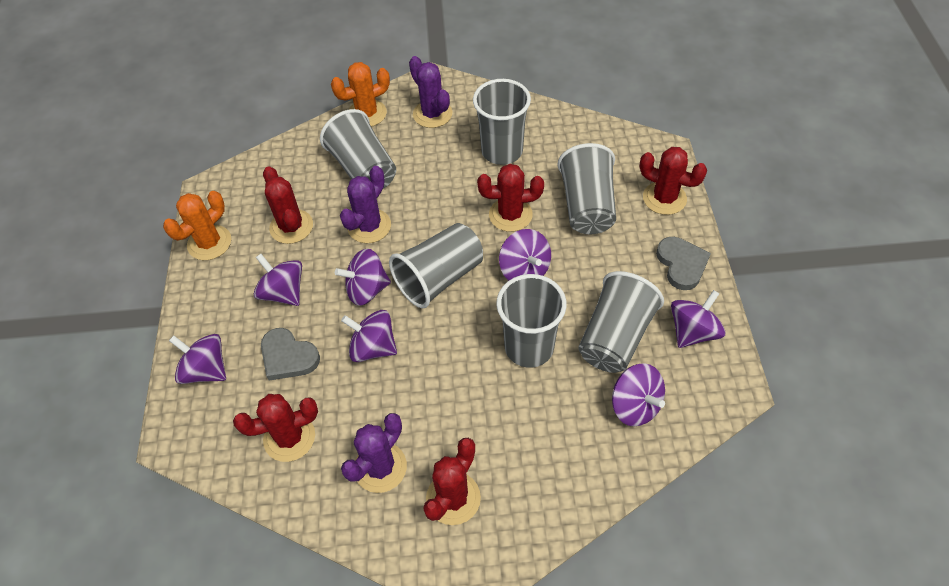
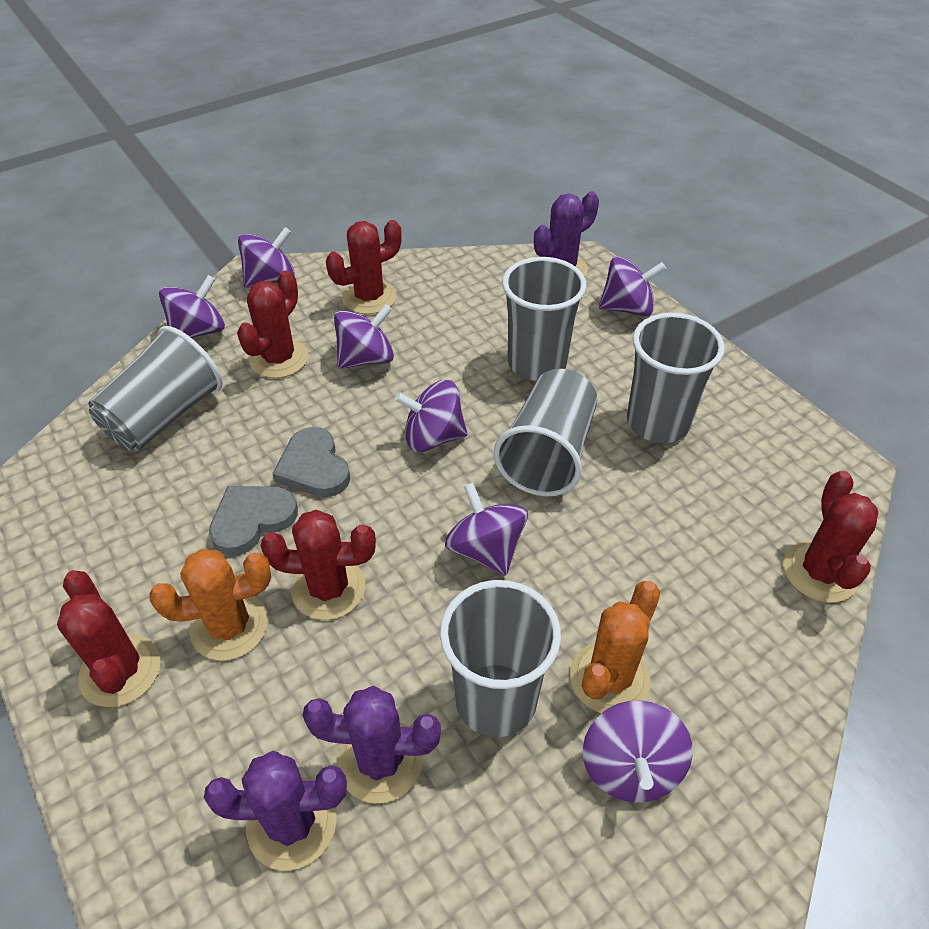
grey cup: [320,109,396,189] [389,223,483,308] [473,79,531,165] [496,274,567,368] [558,143,616,234] [578,271,664,373] = 6 -> [88,326,223,451] [440,580,561,737] [494,369,597,497] [502,257,586,381] [627,313,725,443] = 5

